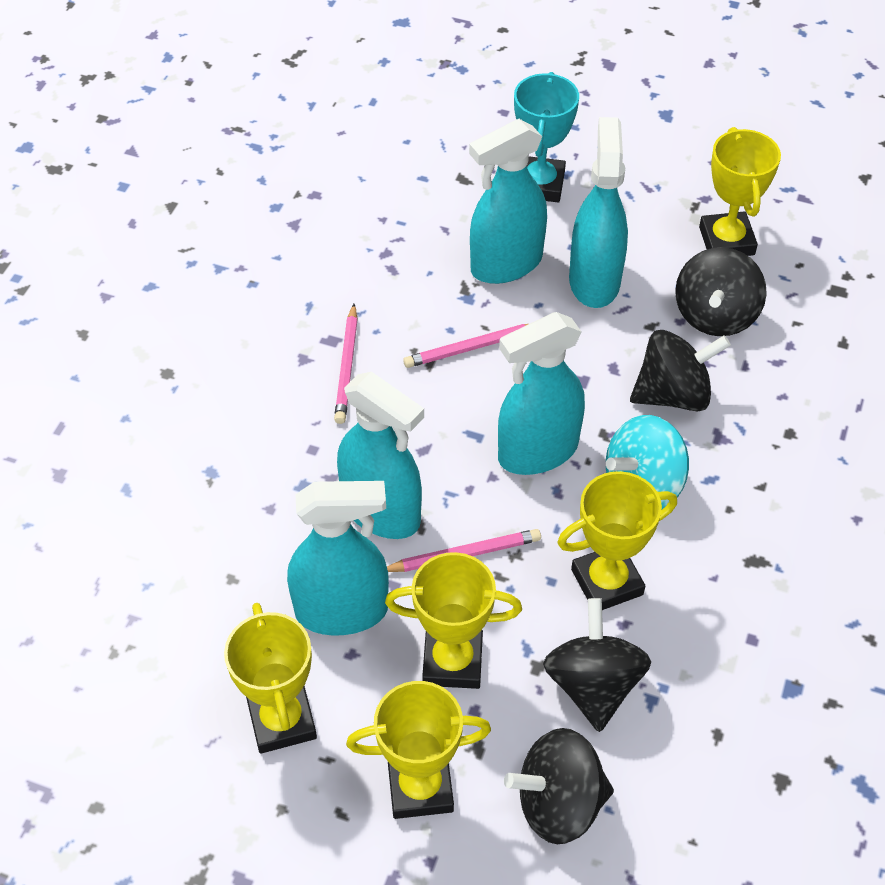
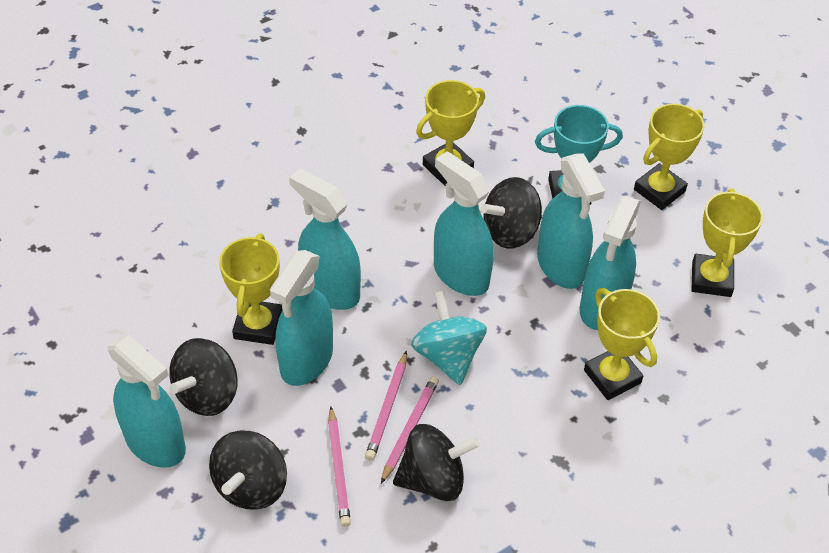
turquoise spray bottle: [287,481,389,636] [337,372,424,539] [469,119,547,284] [498,312,585,475] [569,117,628,308] = 5 -> [108,335,186,468] [270,250,333,386] [289,169,361,310] [434,151,494,296] [537,154,605,289] [580,196,641,330] = 6

